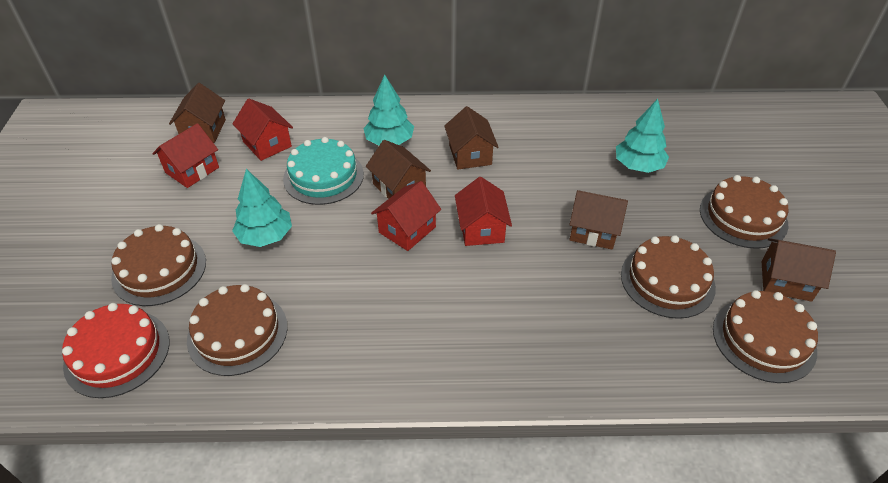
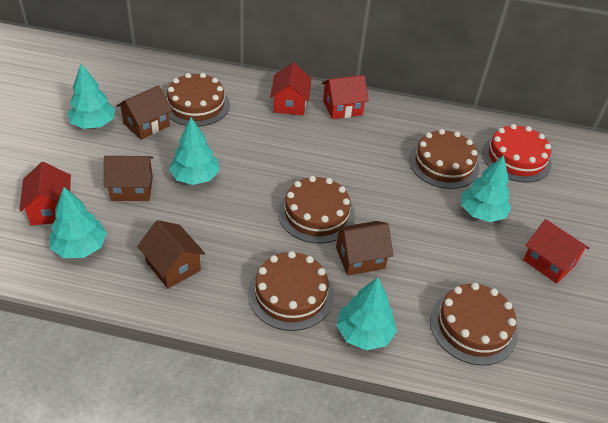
brown house: [169,83,226,143] [366,140,431,199] [444,106,498,170] [569,190,628,250] [761,238,836,302] = 5 -> [104,156,153,201] [116,85,172,140] [137,220,205,289] [334,221,393,276] = 4
turquoise cake: [283,137,364,205] = 1 -> none = 0
turquoise tree: [232,169,292,247] [363,75,414,145] [616,99,669,173] = 3 -> [50,187,107,258] [67,64,115,129] [169,117,220,185] [336,277,397,351] [461,155,511,222] = 5

